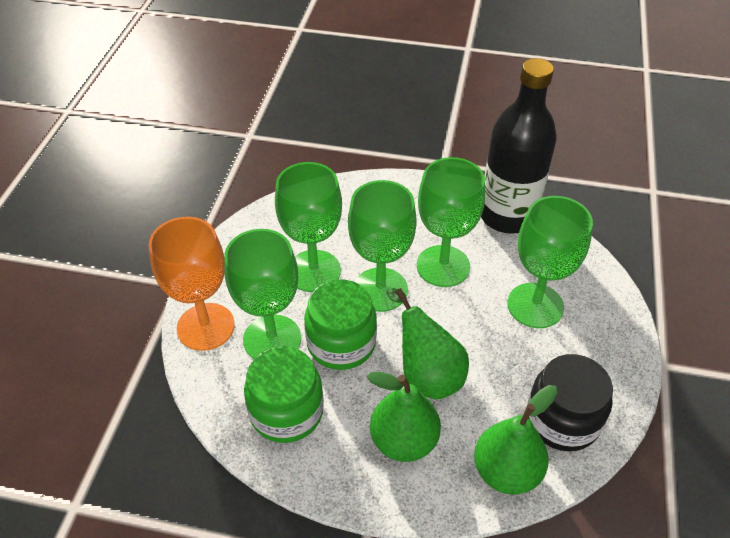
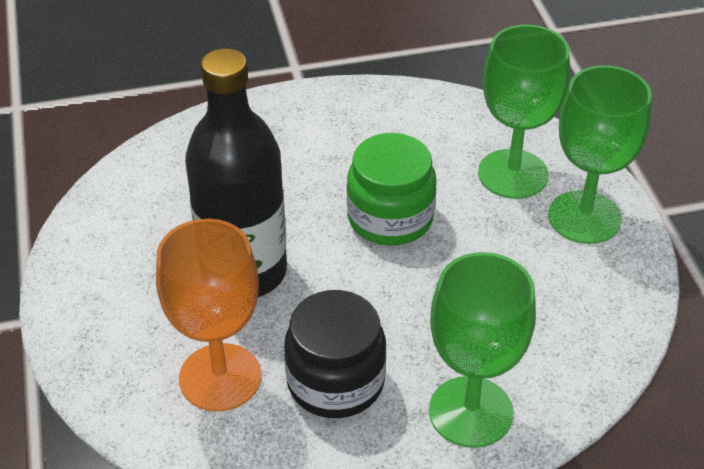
green goblet: [224,229,301,359] [275,162,342,292] [348,180,417,312] [417,157,485,287] [507,196,593,328] = 5 -> [429,252,536,448] [478,24,570,199] [548,65,652,244] = 3
green jar: [244,346,324,443] [304,280,377,370] = 2 -> [347,133,436,245] = 1
green pear: [367,372,441,462] [386,288,469,399] [474,385,558,495] = 3 -> none = 0

